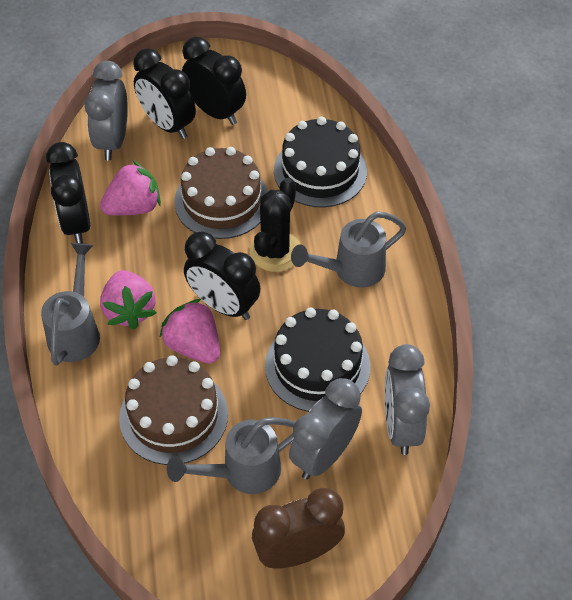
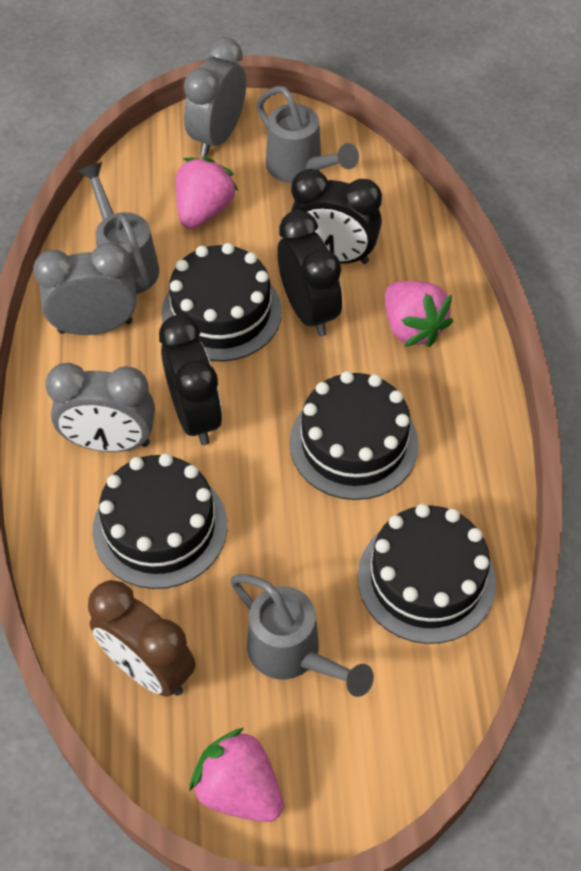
black cactus: [250,178,300,272] = 1 -> none = 0
black cake: [265,307,370,412] [274,117,367,208] = 2 -> [93,453,227,589] [161,243,282,361] [289,371,419,500] [358,504,496,644] = 4
black clock: [46,142,90,243] [133,48,196,139] [182,37,246,125] [184,231,260,320] = 4 -> [159,315,222,445] [277,210,342,336] [291,169,382,264] = 3
brown cake: [119,355,228,465] [174,147,268,239] = 2 -> none = 0

